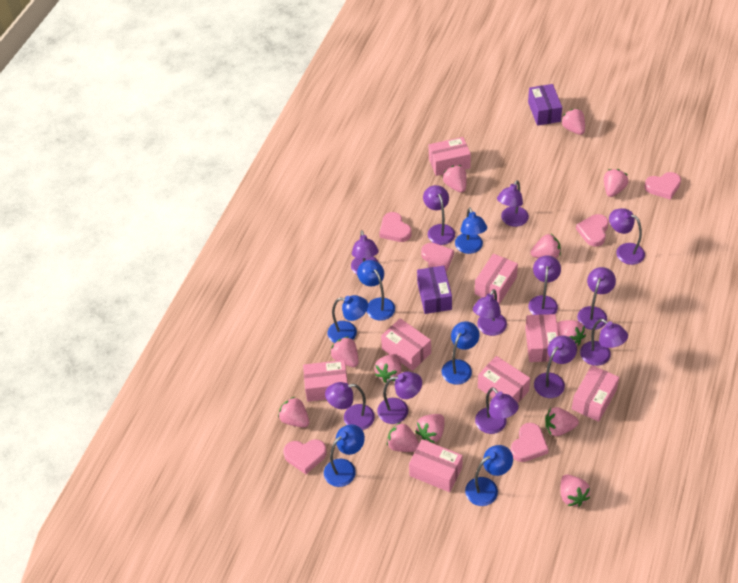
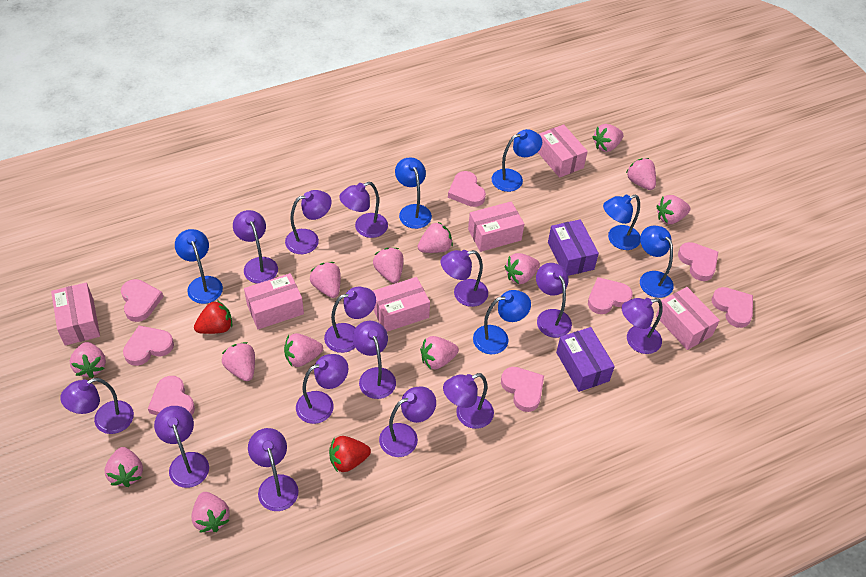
pink box: [303,360,348,402] [381,318,431,371] [409,439,463,492] [429,137,471,176] [475,254,518,304] [478,356,530,403] [525,314,559,362] [572,365,619,422] = 8 -> [51,283,100,345] [244,273,304,329] [373,277,430,332] [468,201,524,252] [538,124,588,178] [656,287,720,350] = 6
pink heart: [283,439,327,474] [379,212,412,242] [421,243,454,272] [510,423,549,462] [576,214,609,247] [644,172,681,200] = 6 -> [121,279,164,322] [123,326,174,366] [148,376,195,415] [448,171,486,207] [501,367,544,412] [588,277,633,314] [678,242,718,281] [712,287,753,328] = 8
pink strawberry: [278,397,309,428] [330,336,359,367] [375,354,402,383] [387,422,419,452] [415,414,445,443] [443,165,467,193] [531,234,561,258] [545,407,579,436] [557,320,586,346] [560,474,590,507] [561,109,585,135] [604,169,628,197] = 12 -> [70,342,106,378] [105,447,143,487] [191,492,230,533] [222,342,255,381] [284,333,323,367] [310,262,341,298] [373,248,404,283] [417,222,453,253] [420,336,459,369] [505,253,540,284] [593,124,623,152] [626,158,656,190] [657,195,690,224] = 13
purple lamp: [325,382,375,430] [351,230,379,274] [377,372,422,424] [423,185,455,245] [473,289,507,336] [475,387,519,434] [497,180,529,227] [528,255,561,315] [534,336,577,398] [577,267,616,330] [580,319,628,366] [609,208,645,265] = 12 -> [60,378,134,434] [154,406,209,488] [233,210,278,284] [248,428,299,511] [285,190,332,254] [296,354,349,424] [324,287,376,353] [339,182,388,238] [353,321,396,399] [379,386,436,457] [441,250,488,307] [443,373,494,429] [536,263,572,338] [622,298,663,354] = 14
red strawberry: none = 0 -> [194,300,232,334] [329,436,371,472] = 2

